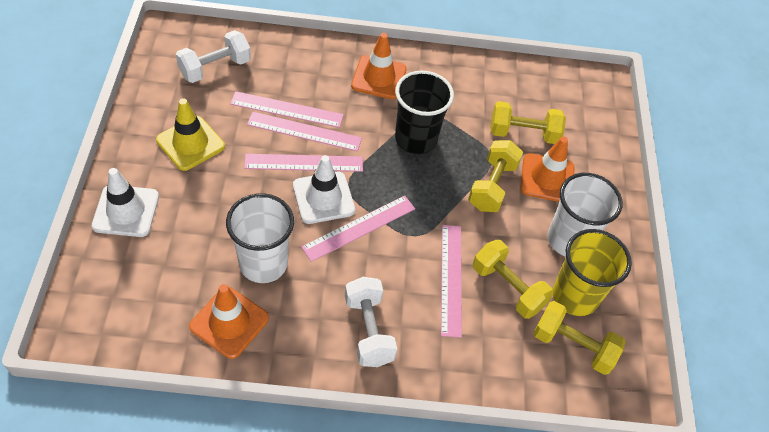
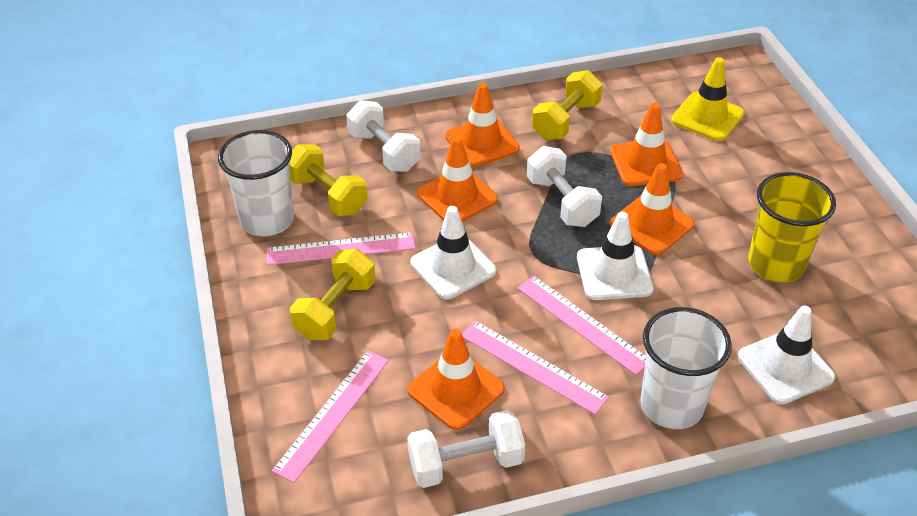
black cup: [395,71,454,154] = 1 -> none = 0
orange traffic cone: [189,284,269,359] [351,33,407,99] [520,137,575,202] = 3 -> [408,328,505,430] [417,136,498,222] [445,83,520,167] [610,103,683,186] [610,163,694,255] = 5
pink ruler: [230,91,344,128] [244,154,363,172] [247,112,362,151] [301,196,415,262] [441,225,462,338] = 5 -> [267,232,415,265] [272,351,389,483] [462,321,609,415] [518,276,646,375] = 4
white dumbbell: [176,30,251,83] [345,277,397,367] = 2 -> [346,100,421,172] [407,410,525,488] [527,146,602,227] = 3
white traffic cone: [92,168,159,237] [293,155,355,224] = 2 -> [410,206,497,299] [577,212,653,300] [738,306,835,404] = 3
yellow dumbbell: [468,140,523,212] [473,240,554,319] [490,101,566,144] [534,301,626,375] = 4 -> [290,144,368,216] [290,249,376,340] [532,70,603,140] = 3

